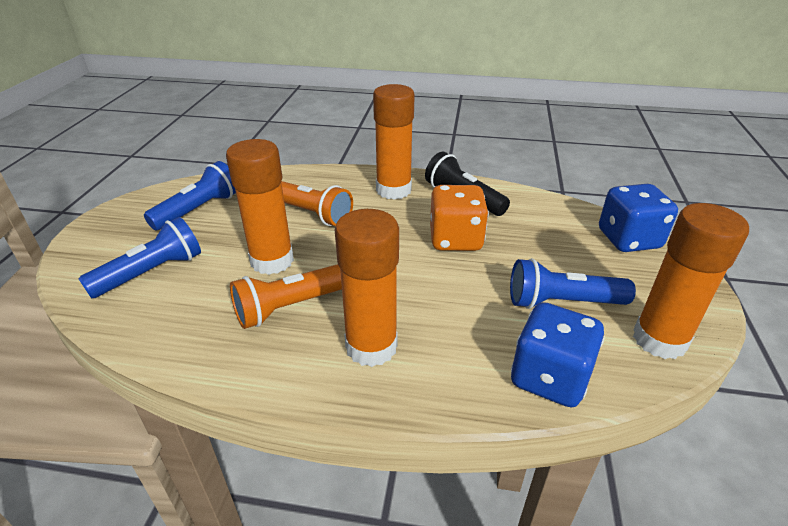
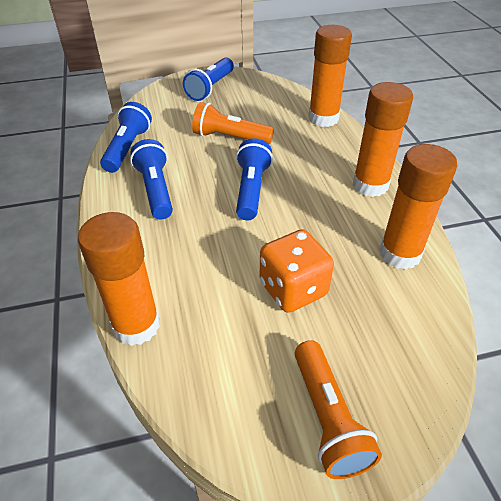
black flashlight: [425,152,510,216] = 1 -> none = 0
blue dice: [511,302,605,407] [599,184,678,252] = 2 -> none = 0
blue flashlight: [79,217,201,298] [144,161,236,230] [510,258,636,309] = 3 -> [100,102,152,173] [130,139,173,219] [183,57,234,101] [236,138,273,220] = 4

